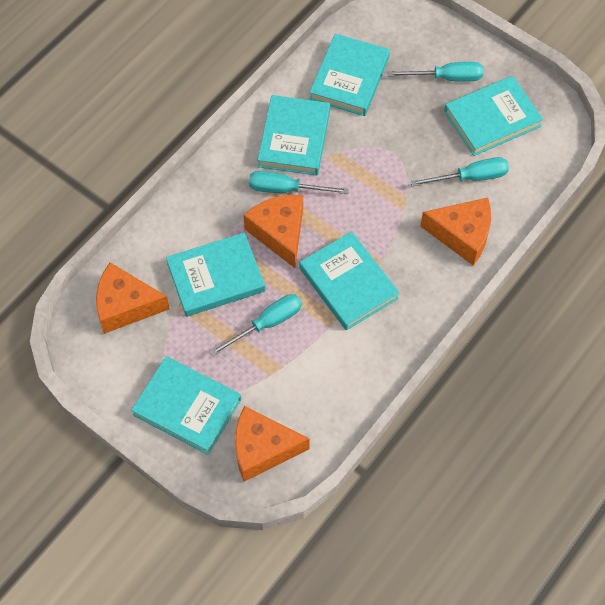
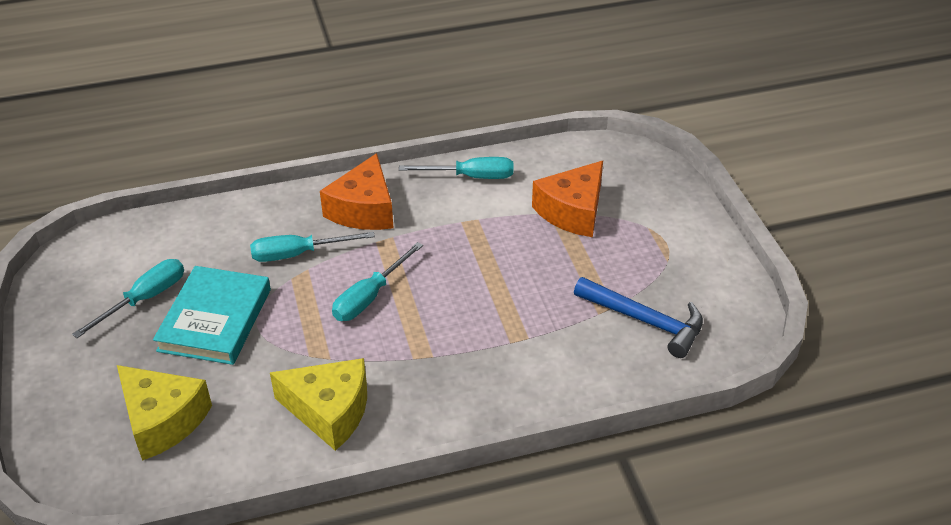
blue hammer: none = 0 -> [574,277,703,358] = 1
orange cheese: [96,263,170,334] [235,406,310,482] [243,195,303,268] [420,198,491,266] = 4 -> [320,153,394,230] [532,161,603,237] = 2
turquoise book: [131,356,241,455] [166,233,265,317] [258,95,330,176] [299,231,399,330] [309,34,390,116] [444,76,543,156] = 6 -> [153,266,271,365] = 1
yellow cheese: none = 0 -> [117,365,212,461] [270,358,367,451] = 2

